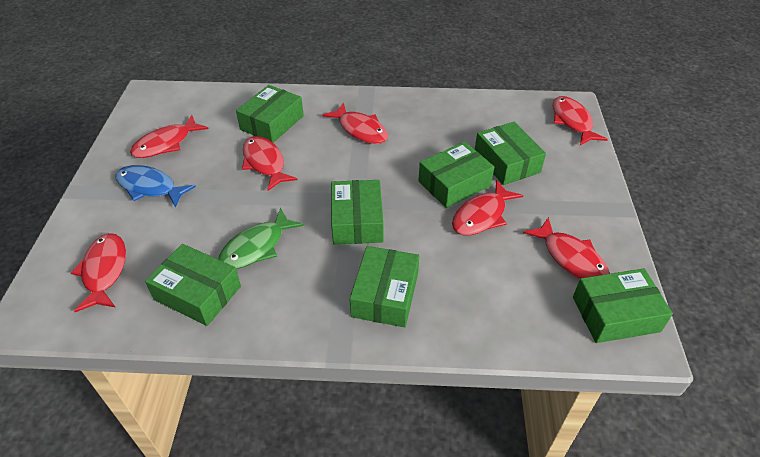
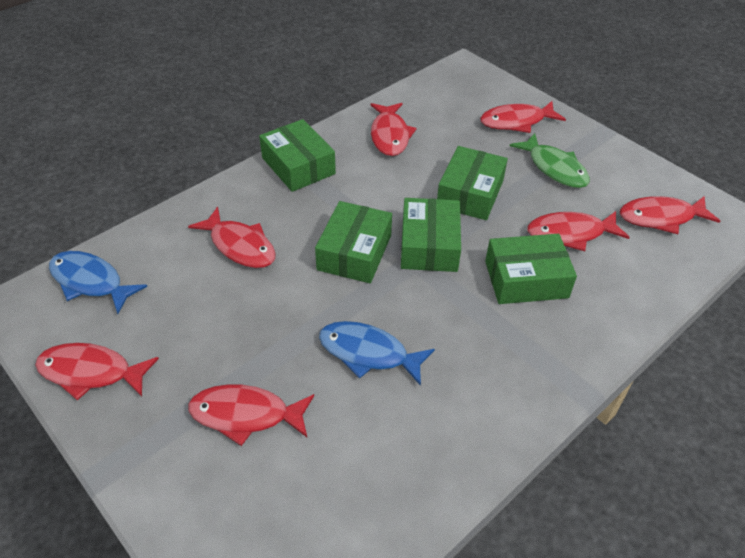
blue fish: [115,165,196,208] = 1 -> [49,251,147,314] [319,321,435,386] = 2
green box: [145,244,241,326] [236,85,304,143] [331,180,384,245] [350,246,419,327] [419,142,494,208] [475,122,546,185] [573,269,673,343] = 7 -> [259,119,336,192] [315,201,392,283] [401,198,461,272] [437,146,508,220] [485,234,577,304] = 5

